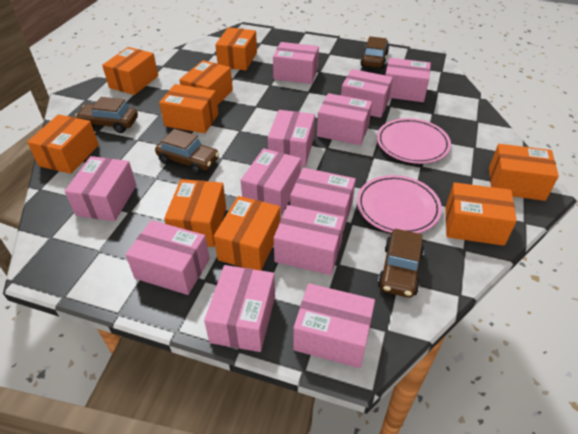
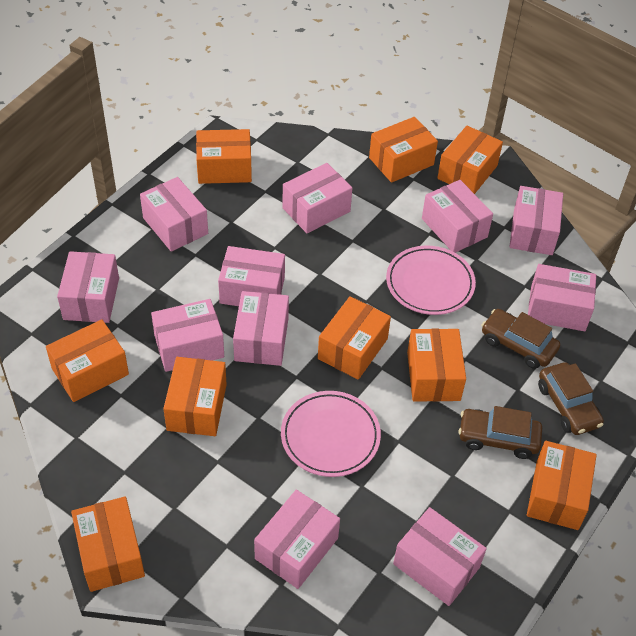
brown car: [75,97,138,133] [155,129,219,174] [360,36,389,69] [377,229,424,298] = 4 -> [458,406,542,459] [481,309,560,369] [538,362,604,435] = 3
pink box: [65,156,136,221] [125,220,210,295] [204,265,275,352] [241,148,301,216] [268,110,315,167] [273,42,319,84] [274,205,344,275] [290,168,356,231] [293,283,375,368] [317,93,372,145] [341,69,393,118] [385,58,431,102] = 12 -> [57,251,119,323] [140,177,208,252] [151,299,224,372] [218,246,285,306] [233,291,289,366] [254,490,340,589] [282,163,352,234] [393,507,487,606] [422,180,493,253] [509,186,563,255] [528,264,596,331] = 11

